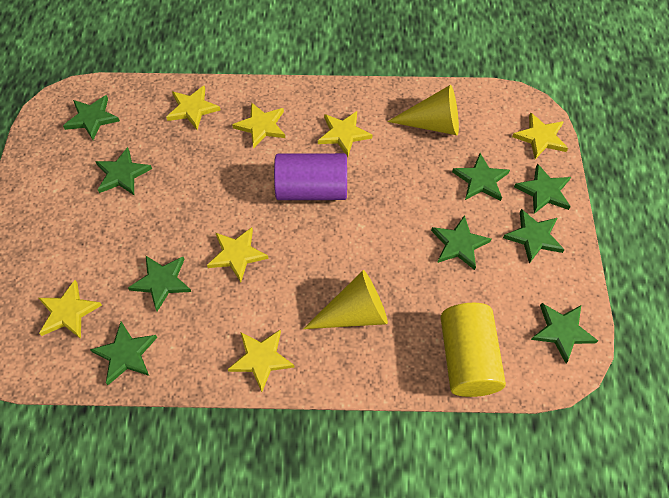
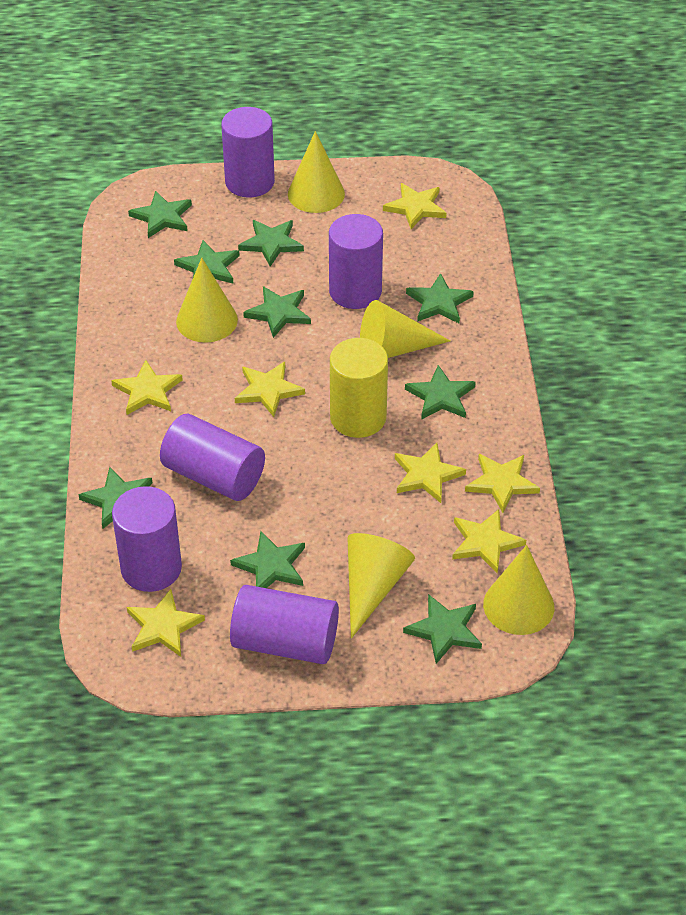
purple cylinder: [274,153,347,200] = 1 -> [112,486,182,592] [160,414,265,501] [221,107,275,198] [230,585,339,664] [329,214,383,309] = 5
yellow cone: [303,270,388,329] [387,85,459,135] = 2 -> [176,258,238,343] [288,131,345,213] [348,533,415,638] [360,300,450,358] [483,545,554,635] = 5

